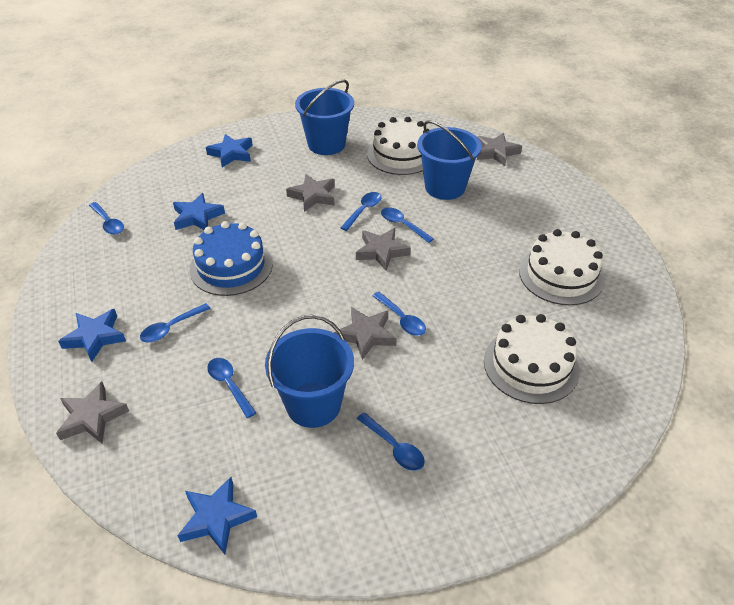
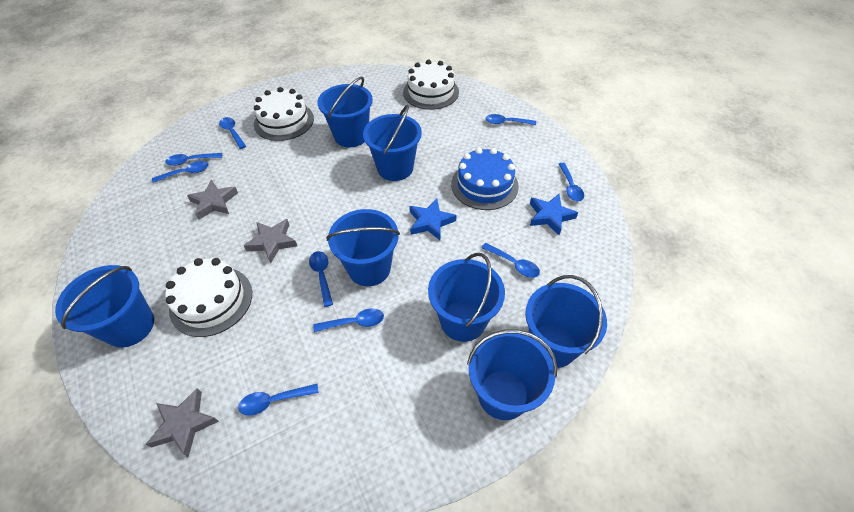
blue bucket: [265,315,354,428] [295,80,354,155] [417,120,482,200] = 3 -> [55,265,154,348] [317,77,373,147] [326,209,400,286] [363,105,422,181] [428,253,505,342] [467,329,557,420] [525,275,607,368] = 7
blue spoon: [89,202,124,235] [140,303,211,342] [207,358,256,418] [340,192,381,231] [357,412,425,471] [372,292,426,336] [381,207,434,243] = 7 -> [152,161,209,183] [165,153,222,166] [219,117,246,149] [238,384,319,415] [309,251,333,307] [313,308,384,332] [481,243,540,278] [485,114,536,125] [559,163,584,202] = 9
blue star: [58,309,126,362] [173,193,225,230] [177,477,257,554] [206,134,253,167] = 4 -> [409,199,457,240] [530,194,578,235] = 2
grey star: [56,381,129,444] [286,174,335,212] [334,307,397,360] [356,228,411,271] [477,133,522,166] = 5 -> [146,388,219,457] [187,180,238,220] [244,219,297,263] = 3

